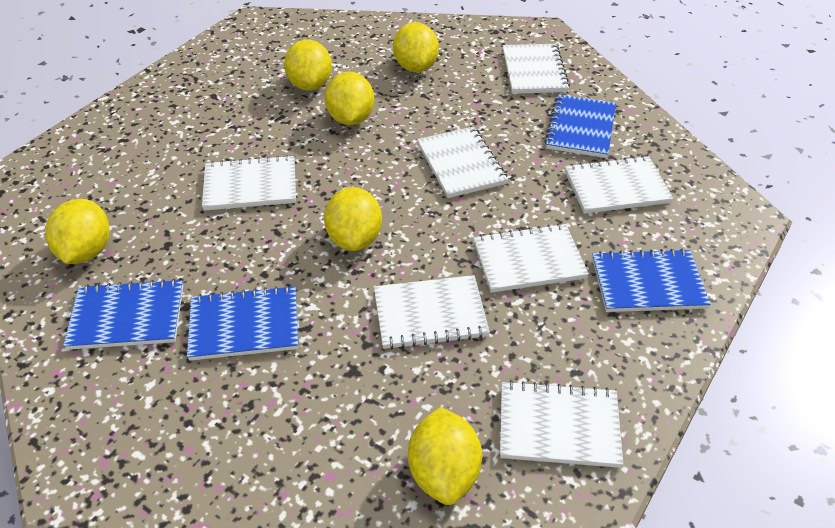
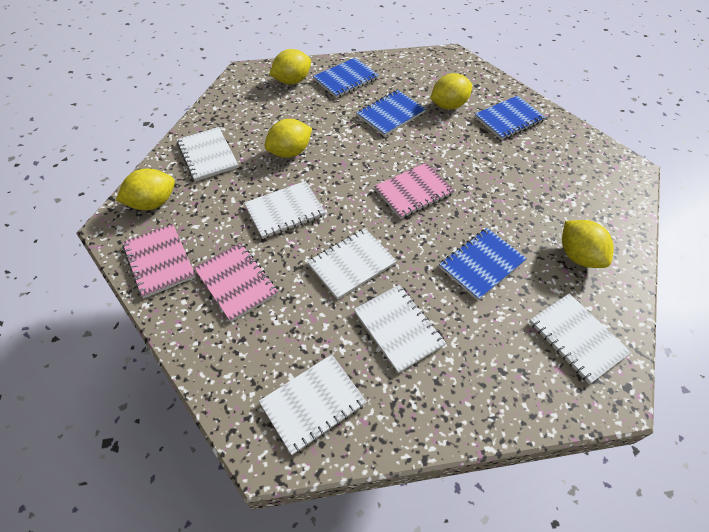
pink notebook: none = 0 -> [122,224,196,299] [194,243,278,322] [374,163,455,219] = 3
white notebook: [202,155,296,211] [374,275,490,349] [417,126,508,198] [473,223,589,293] [500,380,623,468] [503,44,570,94] [565,156,673,214] = 7 -> [177,127,239,181] [244,181,326,239] [259,354,367,455] [307,228,397,300] [354,285,446,374] [530,293,631,384] = 6
yellow lemon: [45,199,110,264] [284,39,332,91] [324,187,382,251] [325,72,374,125] [393,22,439,72] [408,407,482,505] = 6 -> [116,169,175,210] [265,119,312,158] [269,49,311,84] [430,73,472,110] [562,220,614,268] = 5

